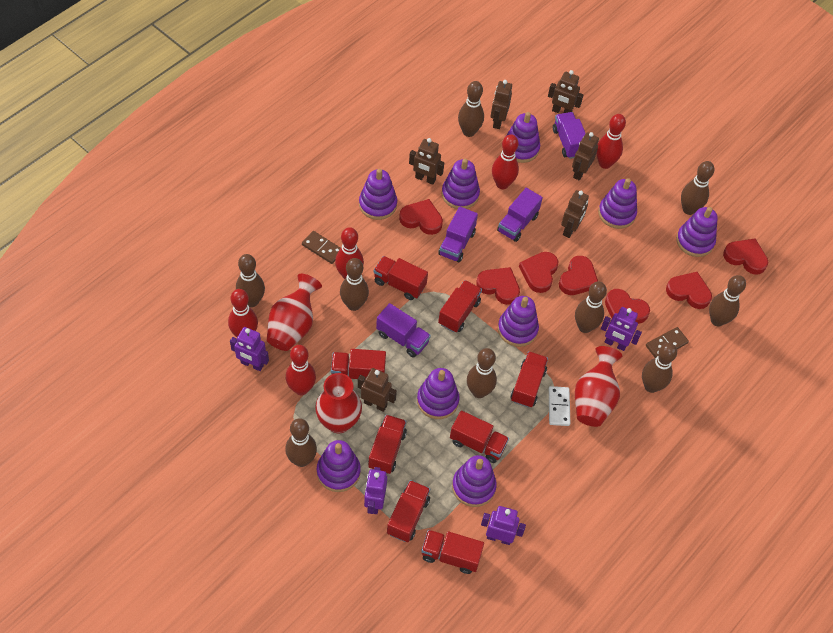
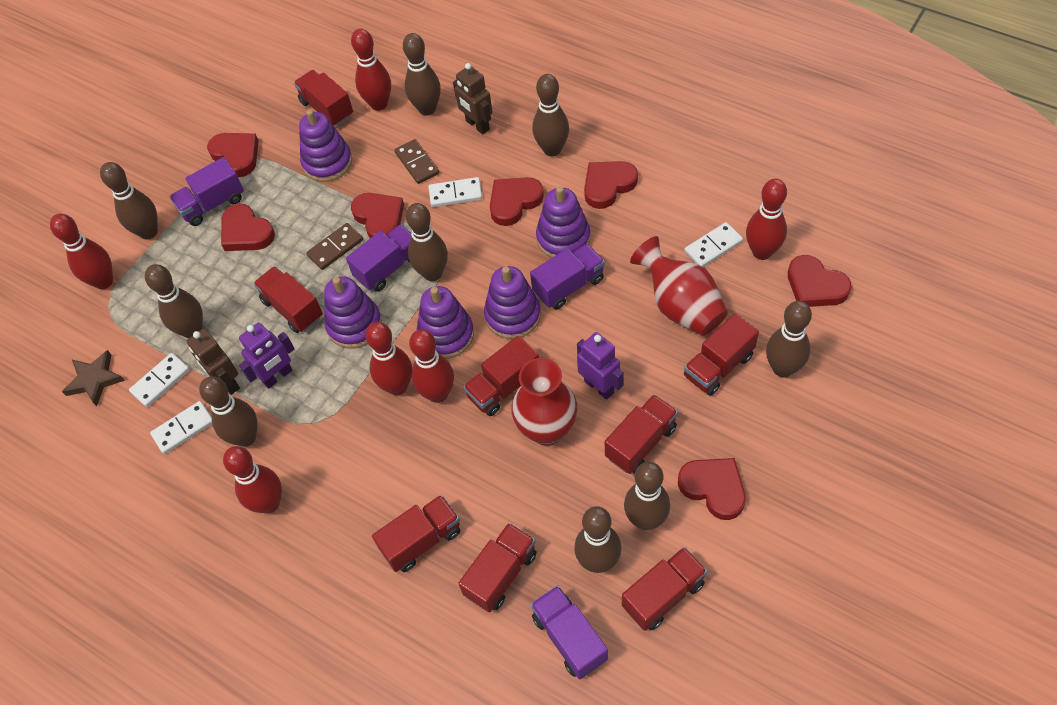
brown robot: [358,368,397,412] [409,138,444,185] [491,80,512,129] [548,70,584,113] [561,190,589,238] [572,132,599,181] = 6 -> [186,329,240,395] [453,63,492,134] = 2
brown star: none = 0 -> [62,350,125,406] = 1
purple robot: [230,327,269,371] [364,467,387,514] [481,506,526,545] [601,307,642,351] = 4 -> [239,323,295,389] [577,332,624,400] = 2
purple stacking toy: [317,440,361,492] [359,169,397,220] [417,368,459,419] [442,159,480,209] [452,455,497,507] [498,296,539,347] [506,112,540,163] [598,178,637,229] [676,207,718,257] = 9 -> [299,109,352,182] [324,276,382,349] [417,286,474,359] [484,266,541,339] [536,186,590,258] = 5
red bowling pin: [228,289,258,337] [286,345,316,395] [335,227,364,279] [492,134,519,189] [596,114,626,169] = 5 -> [50,213,113,289] [223,446,282,513] [351,29,391,111] [365,322,412,395] [409,329,454,403] [746,179,787,260] = 6
red vase: [267,274,322,351] [315,373,362,433] [575,346,622,427] = 3 -> [511,358,577,446] [630,236,728,335] = 2
white domino: [549,386,570,426] = 1 -> [129,353,190,407] [150,401,212,454] [429,177,482,207] [684,222,743,267] = 4

